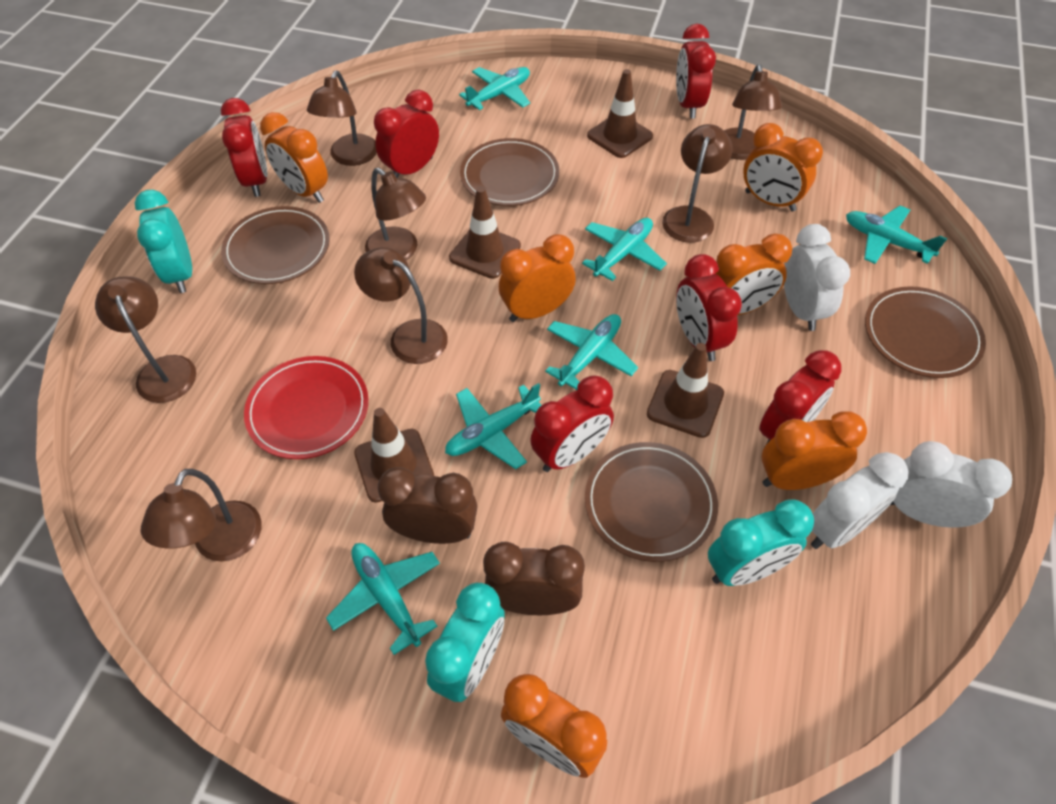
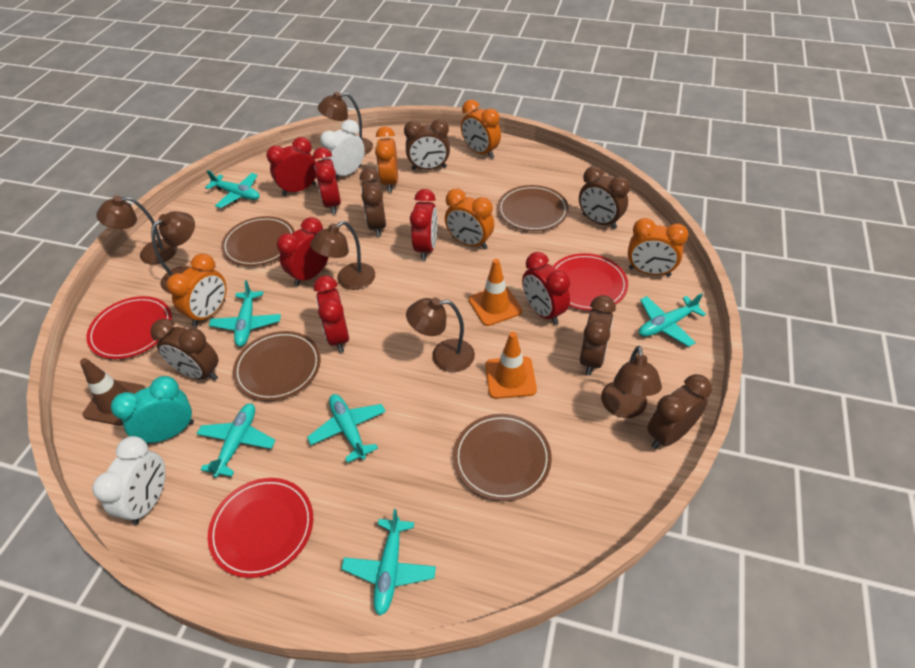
brown clock: [378,467,477,544] [483,542,585,615] = 2 -> [150,319,219,381] [360,168,386,237] [404,119,450,170] [579,166,630,229] [580,295,616,375] [647,374,712,449] = 6
brown lamp: [95,276,196,403] [141,469,262,562] [307,71,377,166] [354,247,448,364] [365,168,426,260] [662,124,733,243] [724,64,782,160] = 7 -> [96,196,177,265] [151,211,195,293] [310,221,375,290] [318,92,373,155] [406,297,475,372] [601,346,662,418] = 6
brown traffic cone: [354,408,434,503] [449,186,521,279] [587,69,653,158] [647,343,724,438] = 4 -> [80,358,146,426] = 1
orange clock: [260,112,328,203] [499,234,576,322] [501,674,607,778] [715,233,792,315] [743,123,823,212] [762,411,867,490] = 6 -> [167,253,227,326] [375,126,398,192] [445,189,494,249] [461,100,501,159] [628,218,689,276] = 5
orange traffic cone: none = 0 -> [469,259,522,326] [485,332,537,399] = 2
red plate: [244,356,368,459] = 1 -> [86,296,172,359] [208,478,313,578] [553,253,628,311] = 3
turquoise clock: [135,190,192,293] [425,583,505,702] [708,500,814,586] = 3 -> [111,376,194,445] = 1
white clock: [784,224,850,331] [811,452,909,549] [890,441,1012,528] = 3 -> [92,436,166,525] [320,120,365,179] = 2

